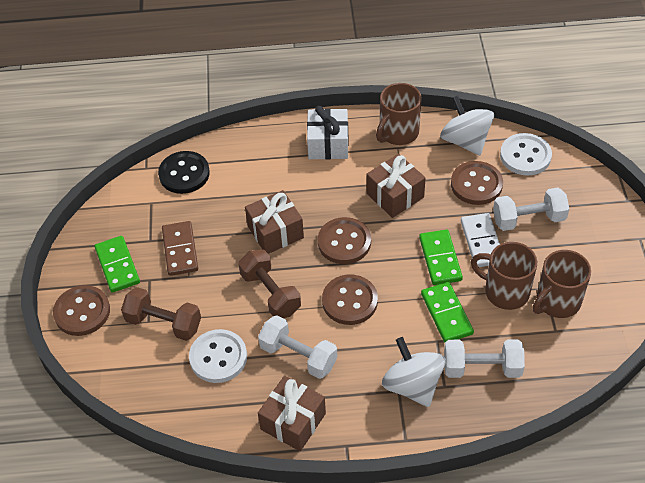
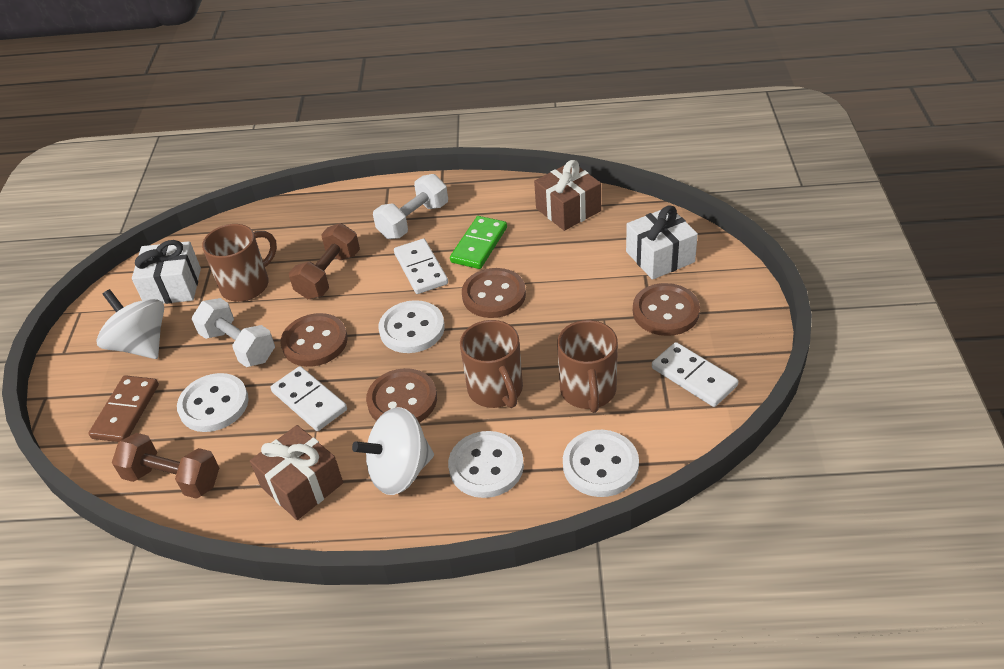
black button: [158,151,210,194] = 1 -> none = 0
brown gift: [245,190,304,254] [258,376,326,451] [366,154,426,218] = 3 -> [250,425,343,520] [534,160,601,231] = 2
green domino: [95,236,140,293] [419,229,463,285] [421,282,474,343] = 3 -> [450,216,507,269] = 1
white button: [189,329,247,383] [500,133,552,175] = 2 -> [177,373,249,432] [378,300,445,353] [448,431,524,498] [563,430,639,497] = 4
white domino: [461,213,500,267] = 1 -> [271,366,347,431] [394,239,448,294] [652,342,739,407] = 3
white dumbbell: [258,315,337,379] [444,340,525,378] [493,187,569,231] = 3 -> [192,298,275,367] [373,174,448,239] = 2
white gift: [307,106,349,160] = 1 -> [132,240,201,304] [626,205,698,280] = 2

